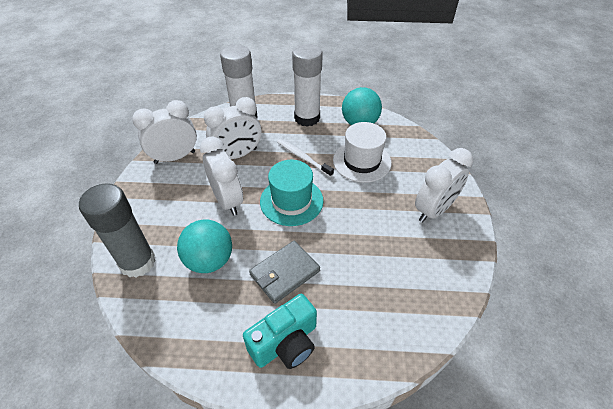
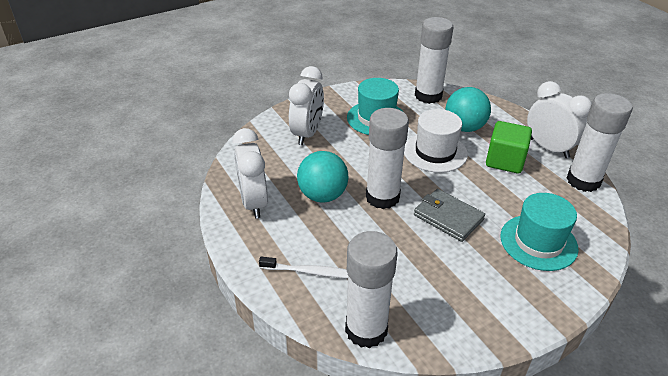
green cube: none = 0 -> [486,121,532,173] = 1
grey glue stick: [79,183,156,278] = 1 -> none = 0
turquoise camera: [243,294,317,369] = 1 -> none = 0
turquoise hat: [260,160,323,226] = 1 -> [347,78,402,135] [500,193,579,271] = 2
white clock: [132,100,197,164] [200,136,243,216] [204,97,261,159] [415,148,473,222] = 4 -> [232,128,268,218] [289,66,324,145] [527,81,592,158] = 3
white glue stick: [220,45,257,118] [292,44,323,127] = 2 -> [345,231,398,348] [366,108,409,209] [415,17,453,104] [566,93,633,192] = 4

